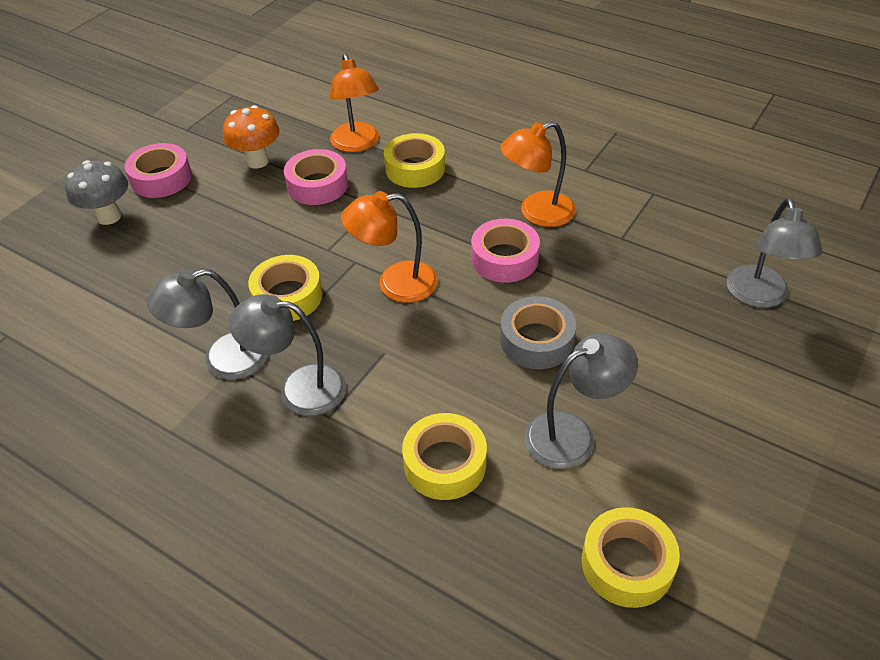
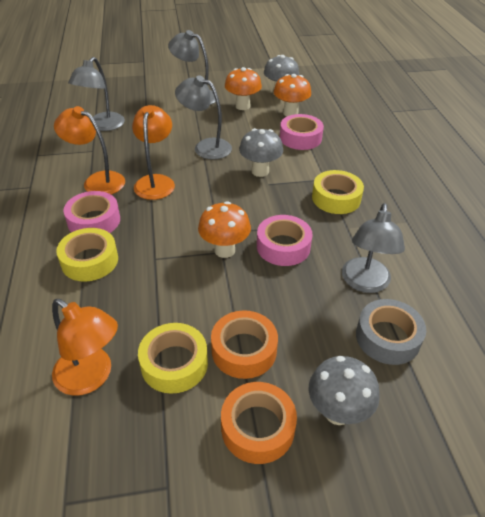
grey mushroom: [65,160,128,225] = 1 -> [239,128,283,177] [264,55,299,94] [309,356,380,425] = 3
orange mushroom: [223,105,280,168] = 1 -> [198,201,251,258] [225,67,262,110] [274,74,311,116] = 3
orange tape: none = 0 -> [211,310,278,379] [221,382,297,464] = 2
yellow tape: [248,255,323,321] [384,133,445,188] [402,413,487,500] [582,507,680,608] = 4 -> [56,228,118,282] [138,323,208,394] [312,170,364,214] = 3

